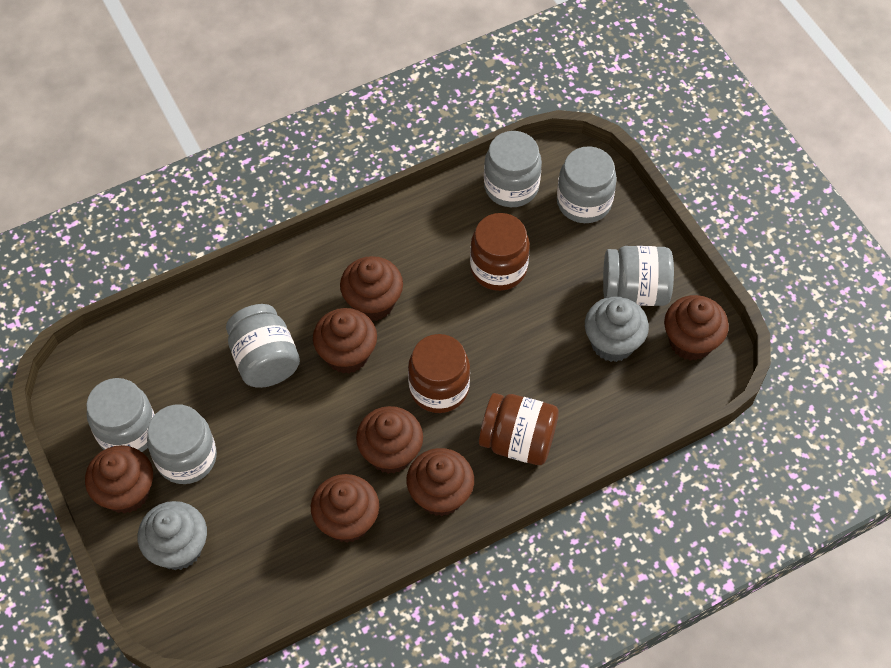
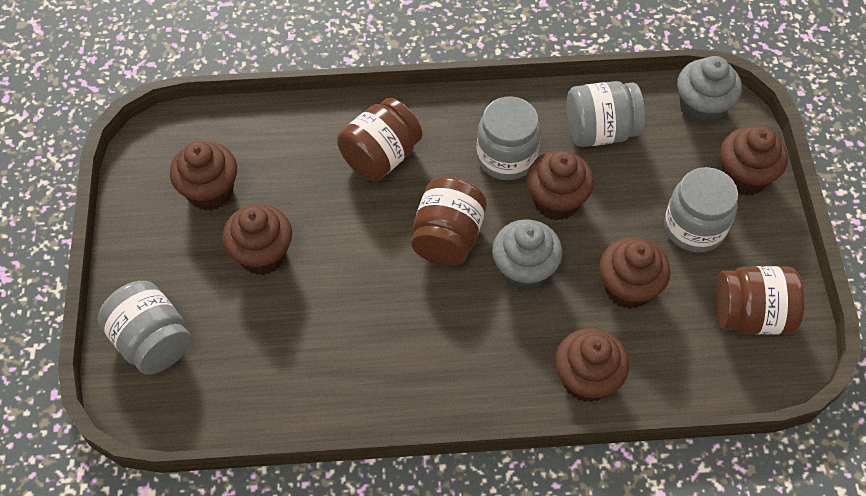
brown cupcake: [85,445,153,514] [311,474,379,543] [313,308,377,374] [340,256,403,321] [356,406,423,474] [406,448,474,516] [664,295,729,361] = 7 -> [170,141,237,211] [222,204,292,275] [526,151,594,221] [555,328,629,402] [599,237,671,309] [720,126,788,196] = 6
grey jar: [86,378,155,452] [147,405,217,484] [226,304,300,388] [484,131,542,207] [557,146,617,223] [603,246,674,306] = 6 -> [98,281,191,375] [477,97,541,180] [566,81,645,147] [664,167,738,253] = 4

